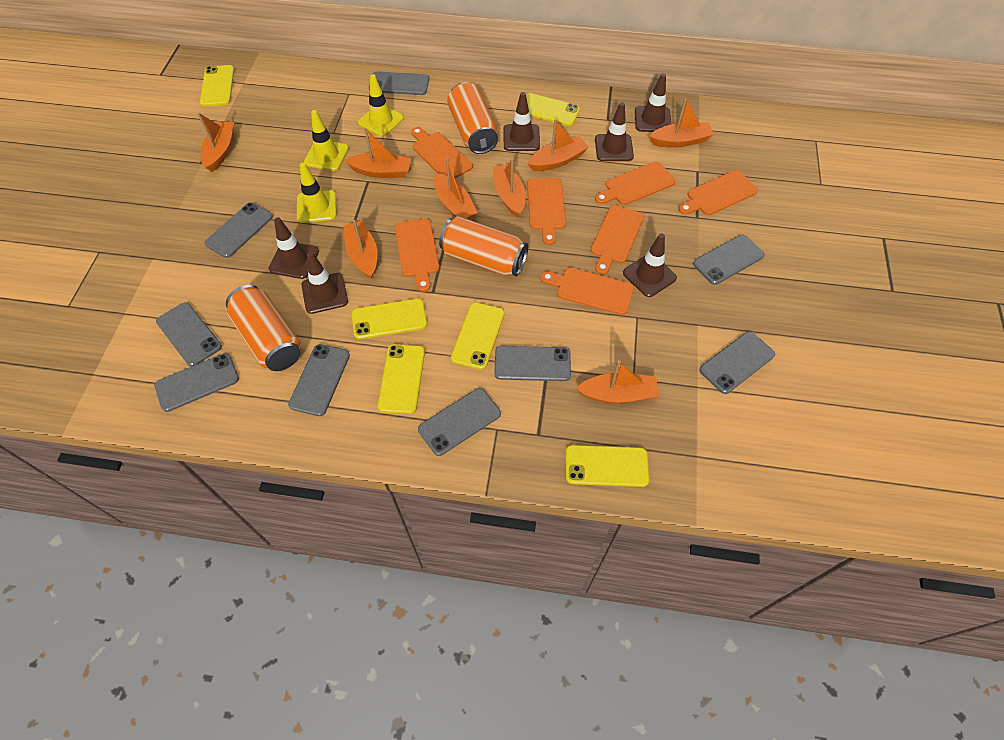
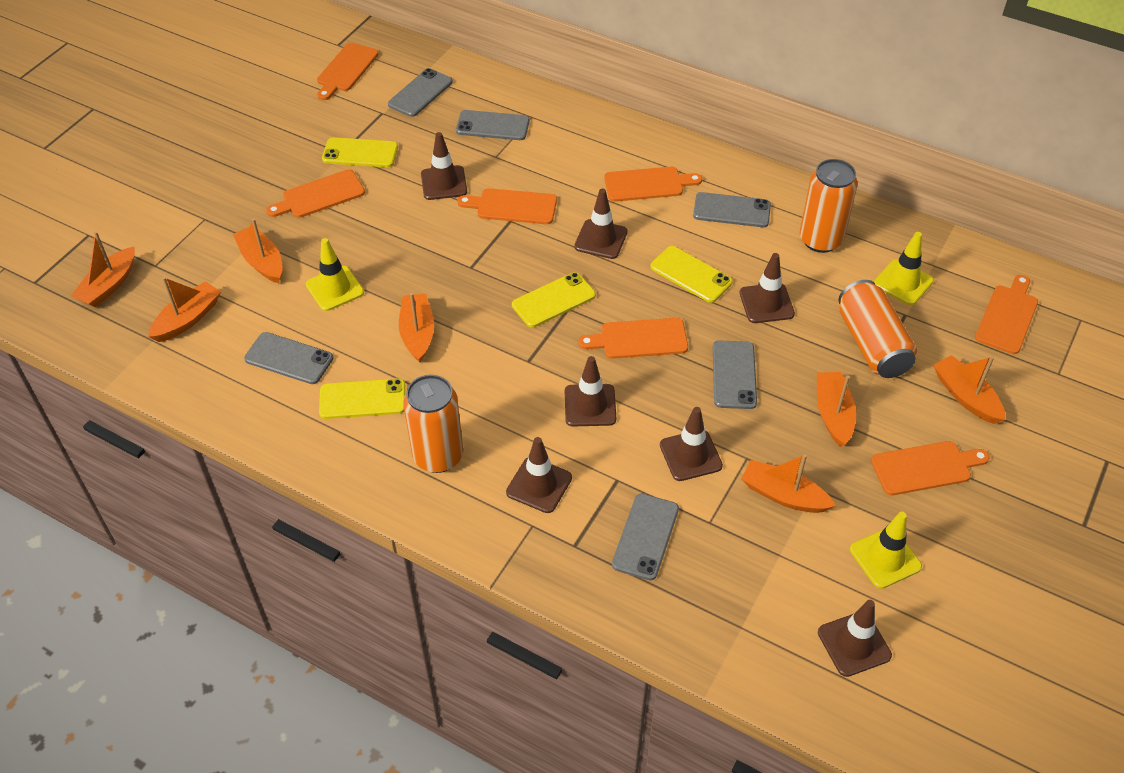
brown traffic cone: [268,217,319,279] [301,252,348,314] [504,92,540,151] [595,102,634,161] [623,233,677,297] [635,73,671,132] = 6 -> [421,132,467,200] [506,437,572,513] [565,356,616,426] [574,189,628,259] [660,407,723,481] [740,253,795,323] [818,600,892,677] = 7
grey phone: [154,353,239,412] [156,302,222,366] [205,202,273,258] [288,344,350,416] [369,71,429,95] [418,388,501,456] [494,346,571,381] [693,235,765,285] [699,331,775,394] = 9 -> [244,332,333,384] [388,68,453,117] [456,110,530,140] [612,494,679,580] [693,192,771,227] [713,340,757,409] = 6
orange boat: [197,113,234,172] [343,220,377,279] [344,128,411,178] [434,158,478,220] [492,158,526,218] [527,120,589,171] [576,360,659,403] [649,98,714,148] = 8 -> [71,232,135,307] [148,277,221,342] [233,218,283,283] [399,293,434,363] [741,454,836,513] [817,372,856,447] [933,355,1006,424] = 7
yellow phone: [200,65,234,107] [352,298,427,340] [378,344,425,414] [451,302,505,370] [526,93,580,126] [566,445,649,487] = 6 -> [319,378,406,419] [322,137,398,167] [512,272,596,328] [650,246,733,303] = 4

